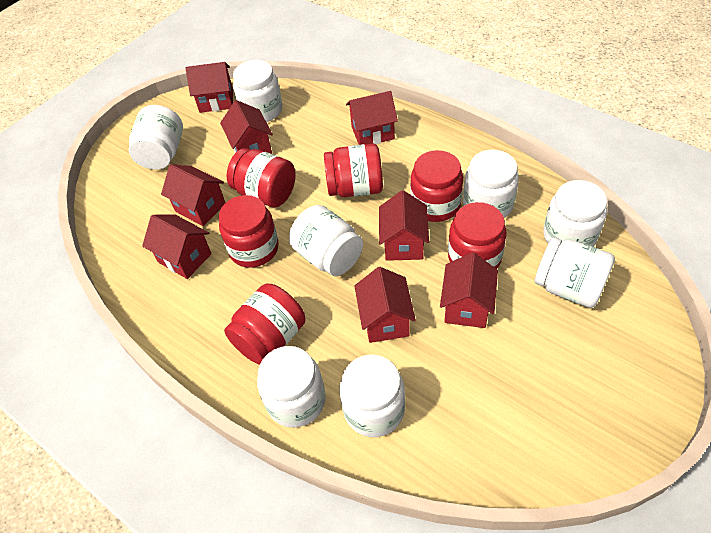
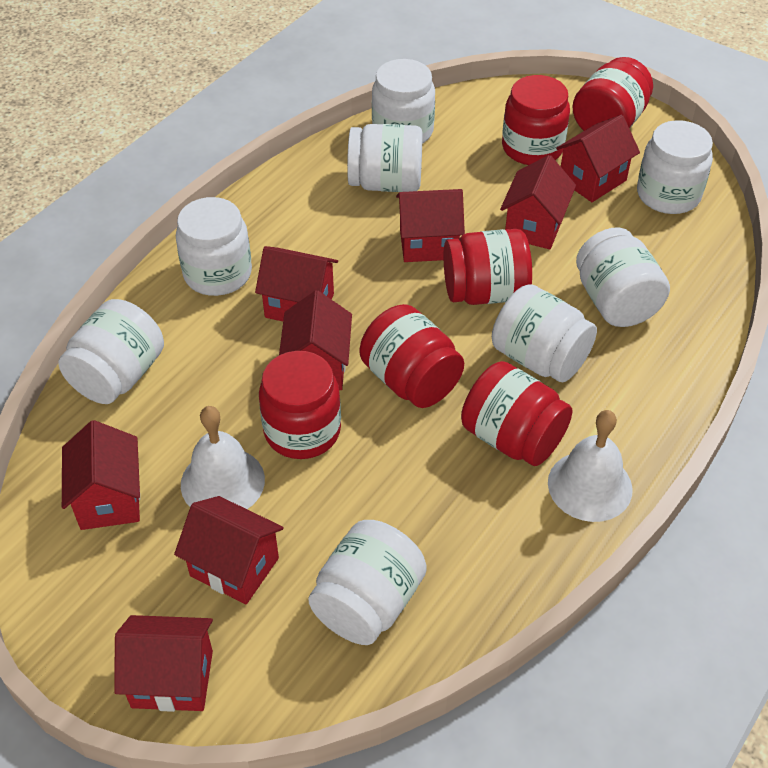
white bell: none = 0 -> [181,406,265,509] [548,410,633,522] = 2

